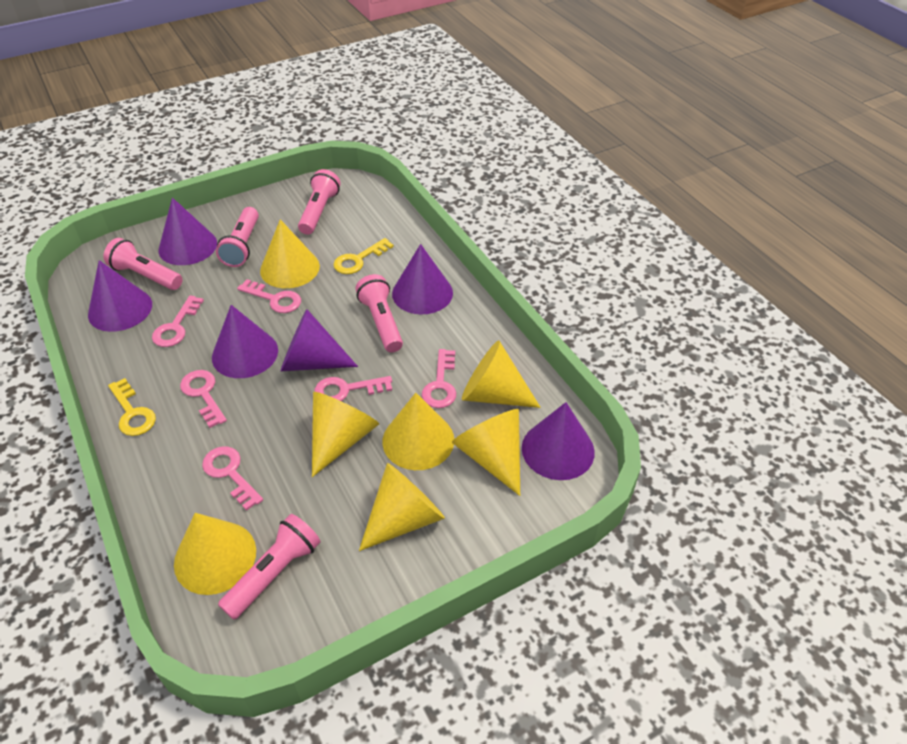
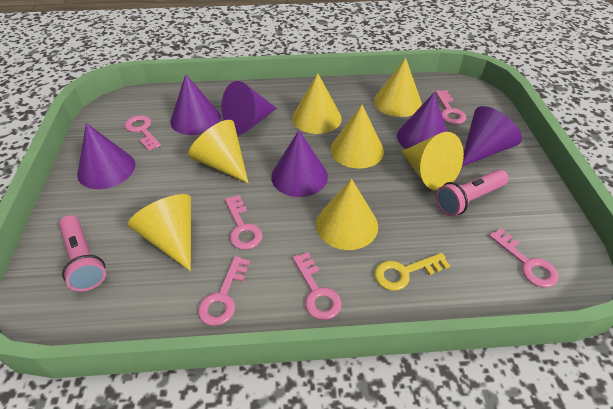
pink flashlight: [104,238,183,290] [216,207,259,267] [218,514,321,620] [298,169,340,235] [356,274,403,352] = 5 -> [59,215,106,291] [436,169,509,216] = 2
yellow key: [108,378,156,436] [333,238,394,274] = 2 -> [375,253,450,291] = 1

